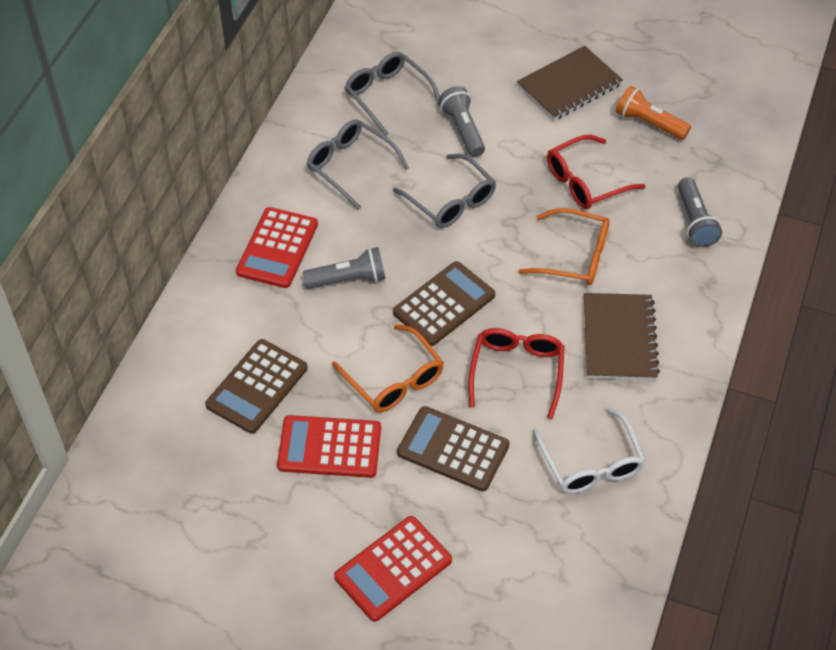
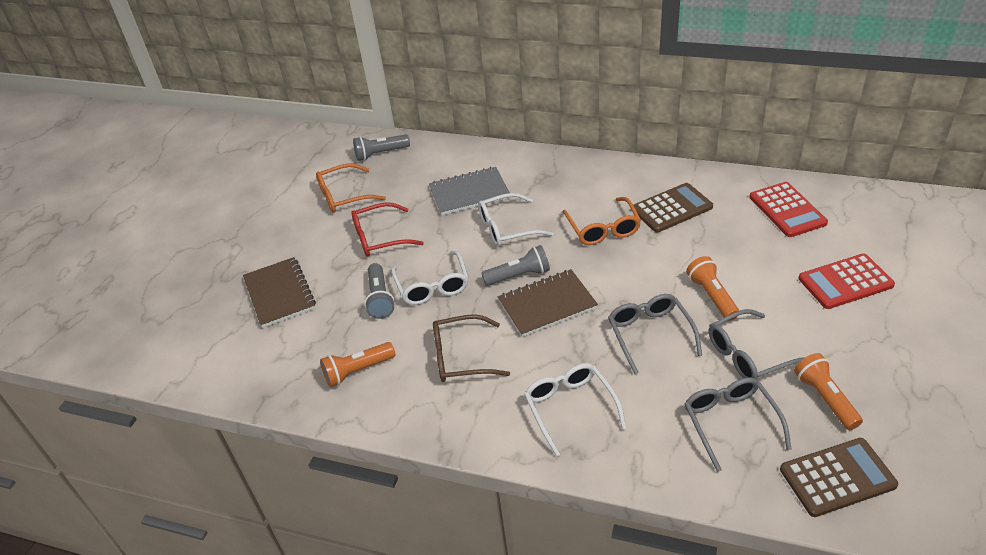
brown calculator: [205,339,308,434] [393,261,495,346] [397,406,510,492] = 3 -> [633,183,713,233] [780,438,898,517] = 2
brown glasses: none = 0 -> [433,314,510,382] = 1
grey notebook: none = 0 -> [429,167,510,215] = 1
orange flashlight: [616,86,691,140] = 1 -> [320,342,395,387] [686,256,739,321] [794,353,863,430] = 3
red calculator: [236,207,318,288] [277,415,381,478] [334,516,452,622] = 3 -> [749,182,828,237] [798,254,895,309] = 2
red glasses: [468,328,565,419] [547,135,646,209] = 2 -> [351,202,424,257] = 1
white glasses: [533,407,646,494] = 1 -> [391,251,469,305] [478,193,554,247] [524,363,626,457] = 3

